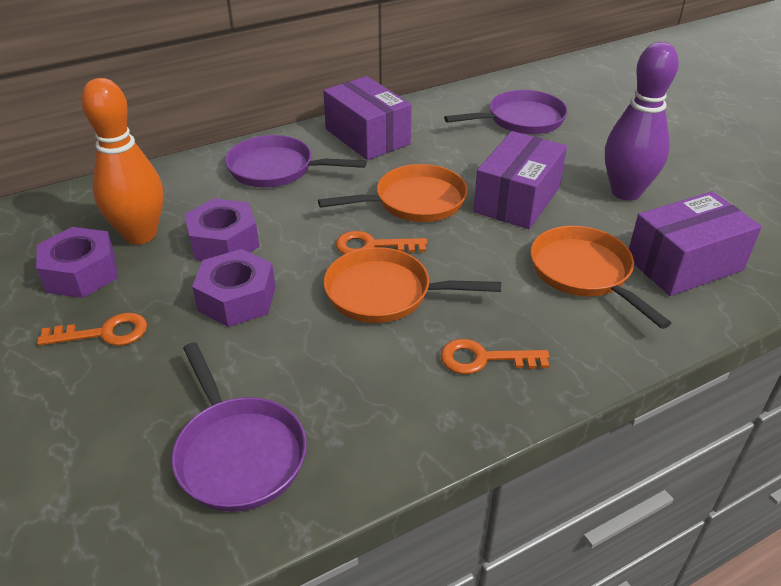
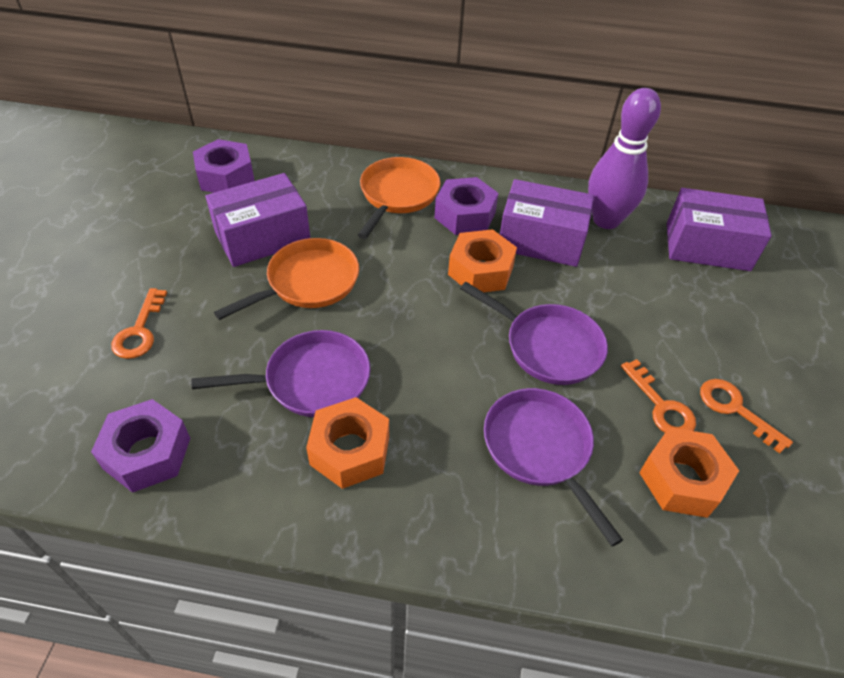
orange bowling pin: [81,78,163,245] = 1 -> none = 0
orange nut: none = 0 -> [306,397,389,489] [448,229,517,292] [639,427,739,518] = 3
orange pan: [318,164,468,222] [323,247,501,323] [531,226,671,329] = 3 -> [214,238,359,320] [358,157,441,239] = 2

